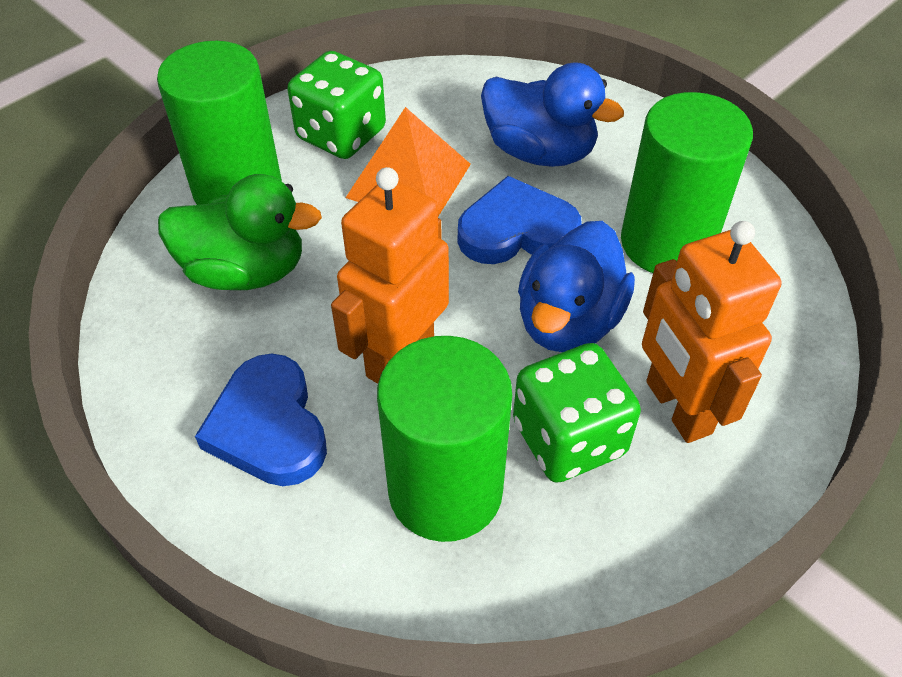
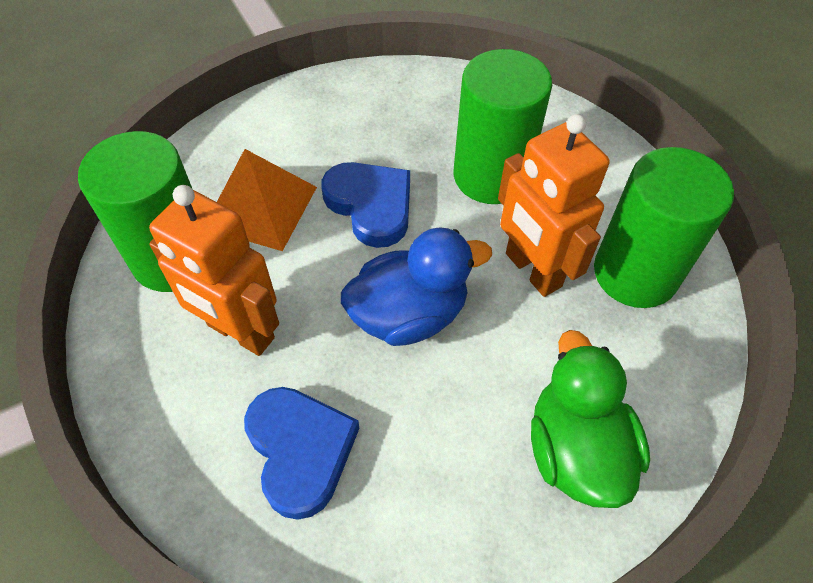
blue duck: [481,63,624,167] [518,221,635,352] = 2 -> [341,227,492,346] = 1
green dice: [287,51,386,159] [513,343,641,483] = 2 -> none = 0

